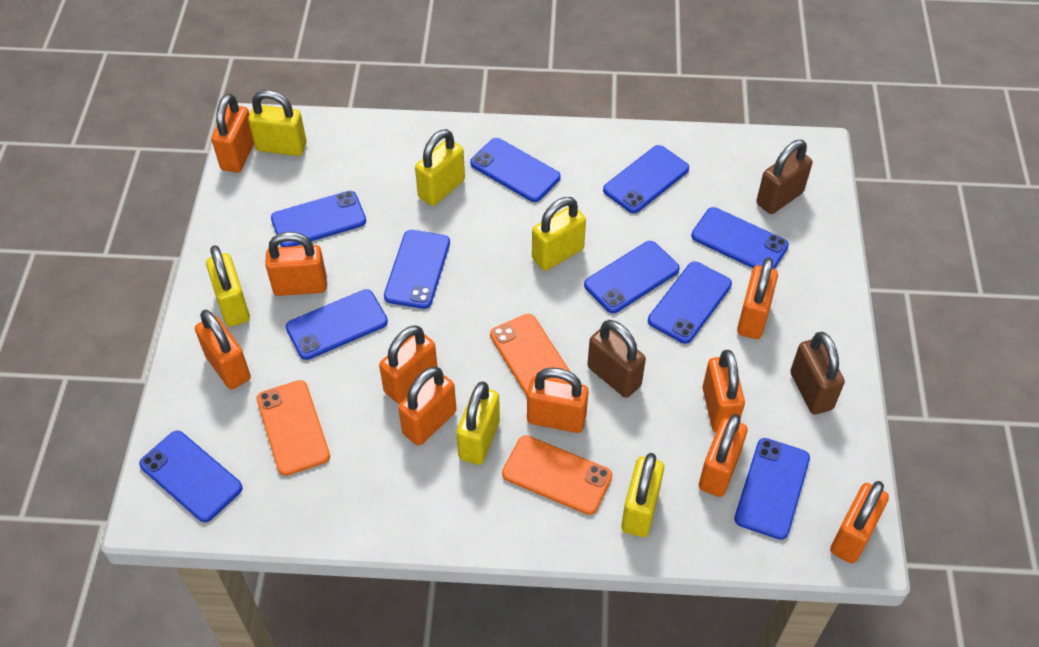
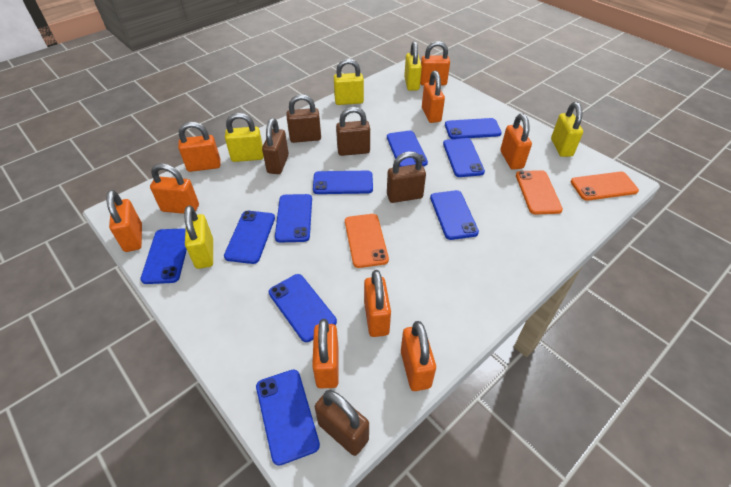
brown padlock: [587,320,646,398] [757,140,812,214] [790,332,845,414] = 3 -> [262,118,289,174] [286,94,321,143] [315,390,369,456] [336,107,370,156] [387,151,426,203] = 5
orange padlock: [195,310,251,389] [212,94,254,173] [265,232,327,296] [379,325,437,404] [398,366,456,446] [527,368,589,433] [699,414,748,497] [703,350,745,432] [737,258,778,339] [830,481,889,563] = 10 -> [106,190,142,252] [150,163,199,214] [178,122,220,172] [312,319,339,388] [364,270,391,337] [401,321,436,391] [420,41,450,86] [422,70,445,123] [500,114,532,170] = 9
yellow padlock: [206,245,250,327] [248,90,306,156] [415,129,465,206] [456,382,500,465] [532,197,586,271] [621,453,664,537] = 6 -> [184,206,213,269] [225,113,264,162] [334,59,364,105] [404,41,422,91] [551,102,583,157] = 5

